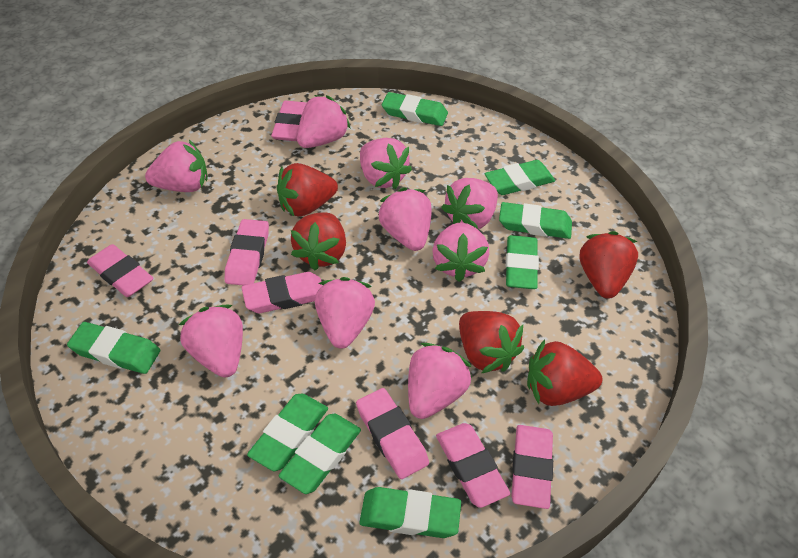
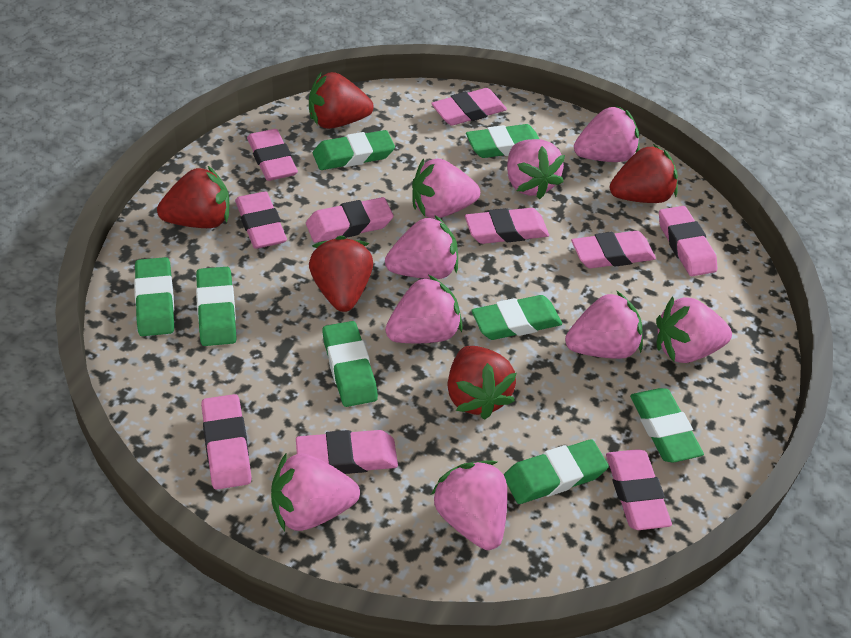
pink eraser: [87,244,154,297] [225,219,269,285] [242,272,323,313] [271,101,306,141] [356,388,429,479] [436,423,510,508] [511,425,553,509] = 7 -> [201,394,252,490] [235,191,287,249] [247,129,298,181] [296,430,398,474] [306,197,393,243] [431,88,507,126] [465,208,549,244] [571,231,656,268] [606,449,672,530] [659,206,717,276] = 10

